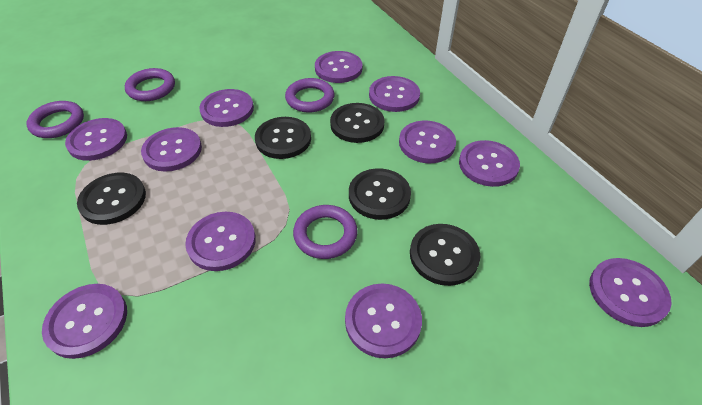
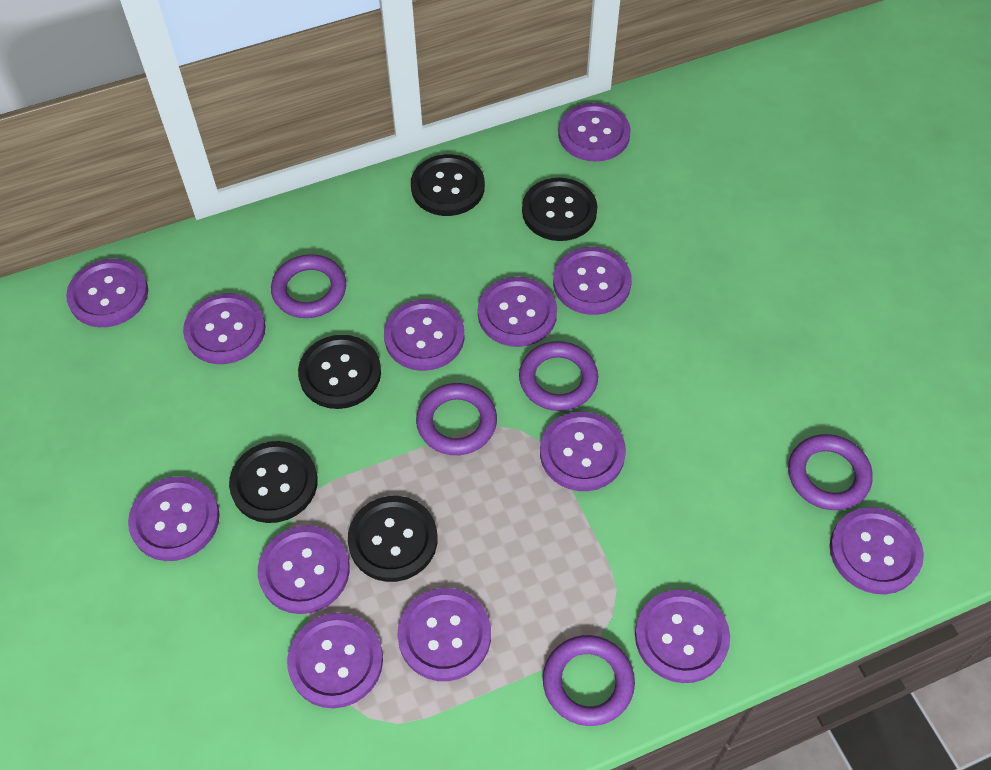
purple button: [42,284,127,359] [65,118,127,161] [141,127,202,172] [185,212,256,271] [199,89,254,127] [315,51,363,83] [345,284,422,358] [369,76,420,112] [399,121,456,163] [459,140,520,187] [589,258,671,327] = 11 -> [66,259,148,327] [128,477,220,561] [183,293,265,364] [258,526,350,614] [287,613,383,708] [384,299,464,371] [397,588,491,681] [478,277,557,347] [540,412,626,491] [553,247,632,315] [558,103,631,162] [635,589,730,683] [830,507,924,594] = 13
purple ring: [26,101,84,138] [125,68,175,101] [285,78,335,113] [293,205,358,259] = 4 -> [271,254,346,318] [416,383,497,455] [519,341,598,411] [543,635,635,726] [788,434,873,510] = 5

